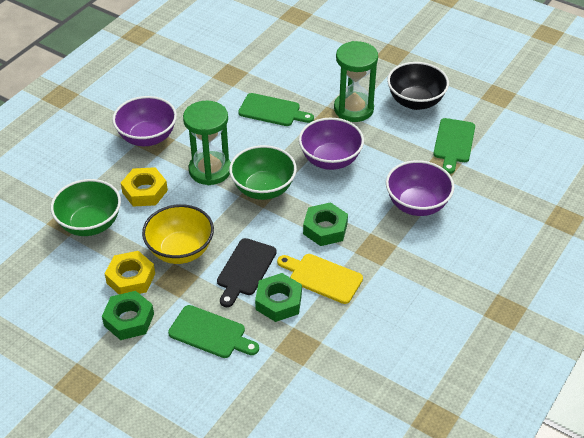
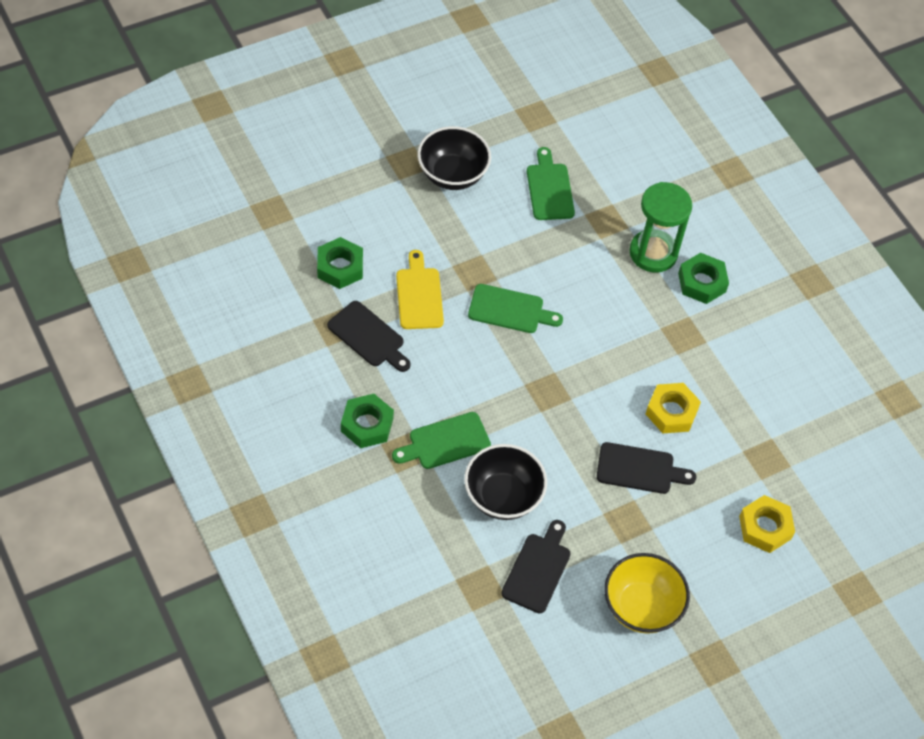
black bowl: [387,62,449,110] = 1 -> [418,126,491,190] [464,444,547,520] = 2
black cutting board: [217,238,277,307] = 1 -> [327,301,411,372] [501,520,571,614] [597,442,696,494] = 3
green bowl: [51,179,121,236] [229,145,297,200] = 2 -> none = 0
green hourglass: [183,101,231,185] [334,41,378,122] = 2 -> [629,182,692,273] = 1
purple bowl: [112,96,177,146] [299,118,364,170] [386,160,455,216] = 3 -> none = 0

